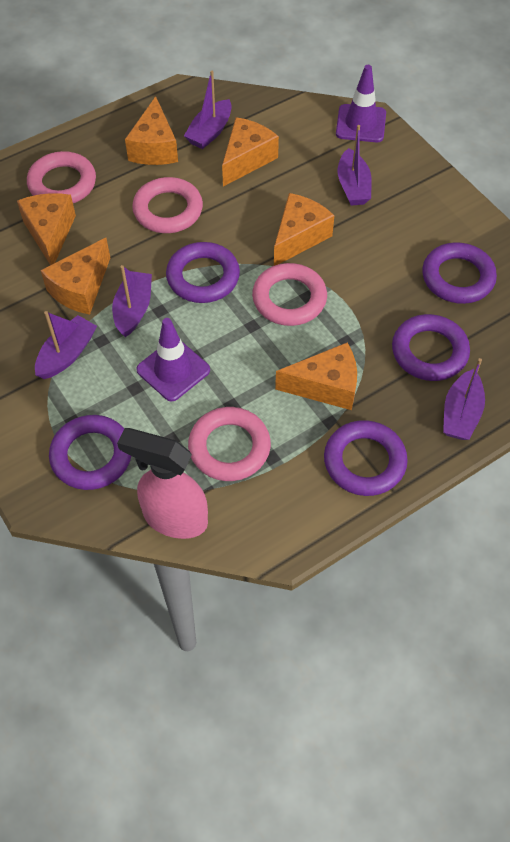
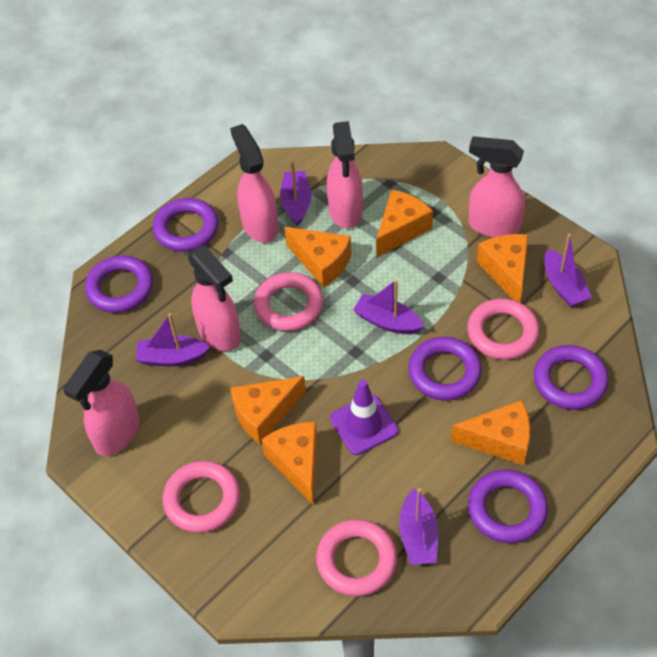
pink spray bottle: [117,428,208,539] = 1 -> [63,350,140,456] [188,246,241,351] [230,124,278,243] [327,121,363,228] [469,136,525,238] = 5
purple traffic cone: [136,318,210,402] [336,65,386,142] = 2 -> [330,380,398,455] = 1

